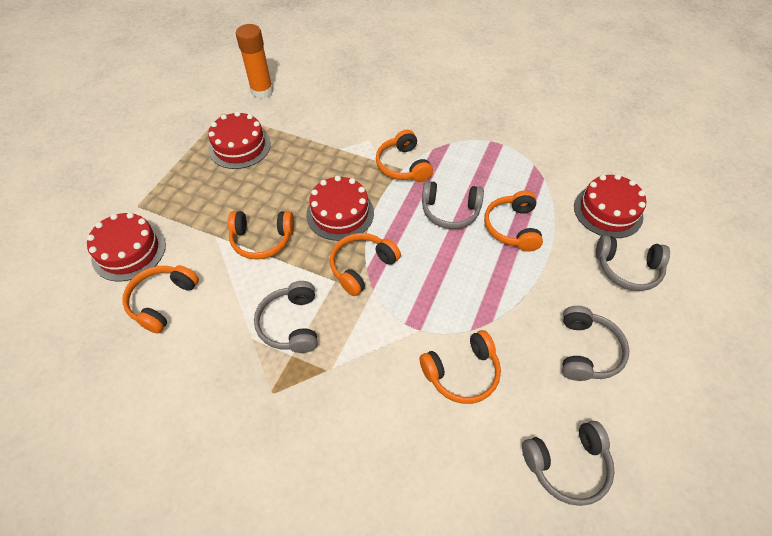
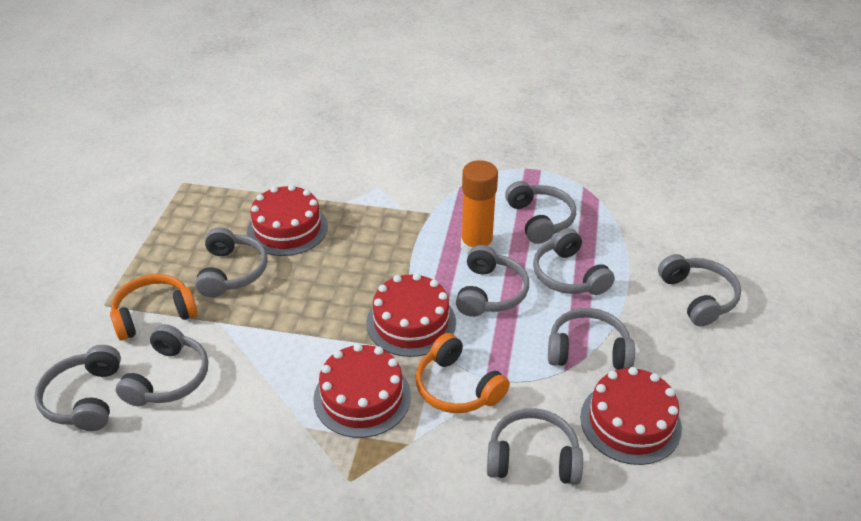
grey headphones: [254,281,318,353] [422,181,484,229] [522,421,615,506] [562,306,630,381] [596,235,670,291] = 5 -> [34,345,121,431] [116,324,208,406] [195,227,267,298] [456,245,529,317] [487,408,583,485] [505,181,576,244] [533,228,615,295] [548,308,635,370] [658,254,741,327] = 9
orange headphones: [122,265,199,334] [228,211,294,260] [330,233,401,296] [376,130,433,182] [420,330,501,404] [484,190,543,252] = 6 -> [110,274,198,341] [415,333,510,413] = 2

